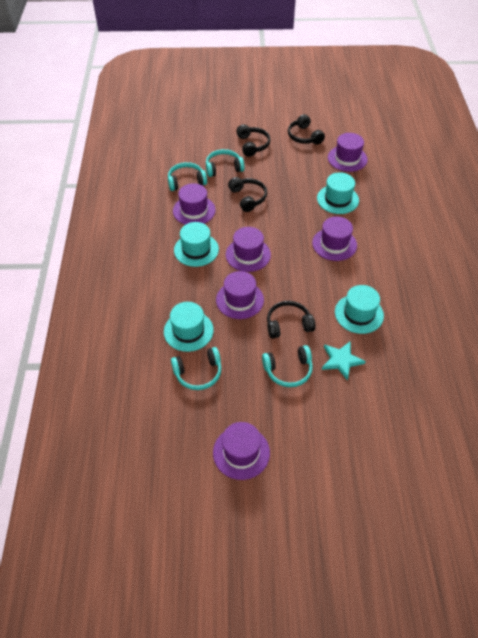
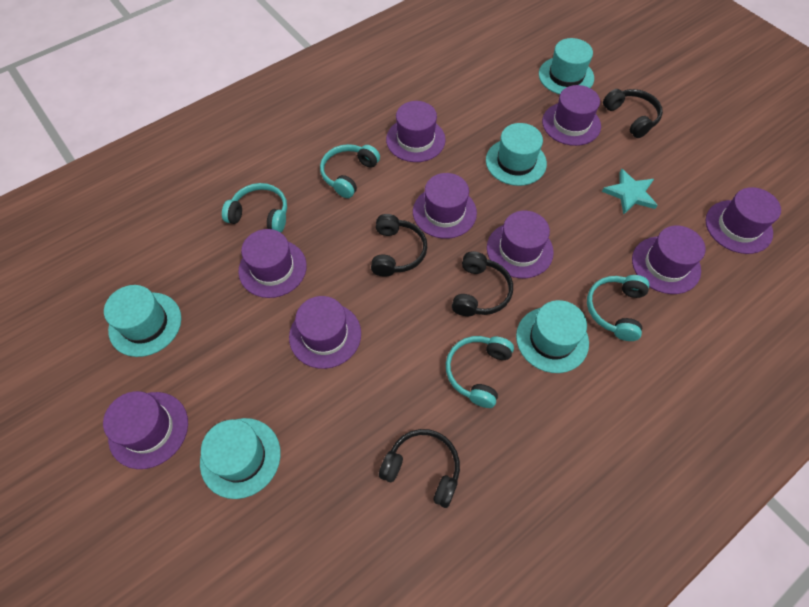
purple hat: [173,183,216,225] [213,422,270,480] [216,271,264,319] [226,227,271,272] [312,216,357,261] [328,133,368,172] = 6 -> [103,391,188,469] [238,229,307,298] [289,296,361,369] [386,101,446,162] [413,173,477,239] [487,211,554,278] [542,85,601,146] [632,226,706,294] [706,187,781,254] = 9
turquoise hat: [164,302,214,352] [174,222,219,267] [317,172,359,214] [335,285,384,334] = 4 -> [104,285,181,357] [200,418,281,499] [486,123,547,186] [516,300,589,373] [539,38,594,94] = 5

